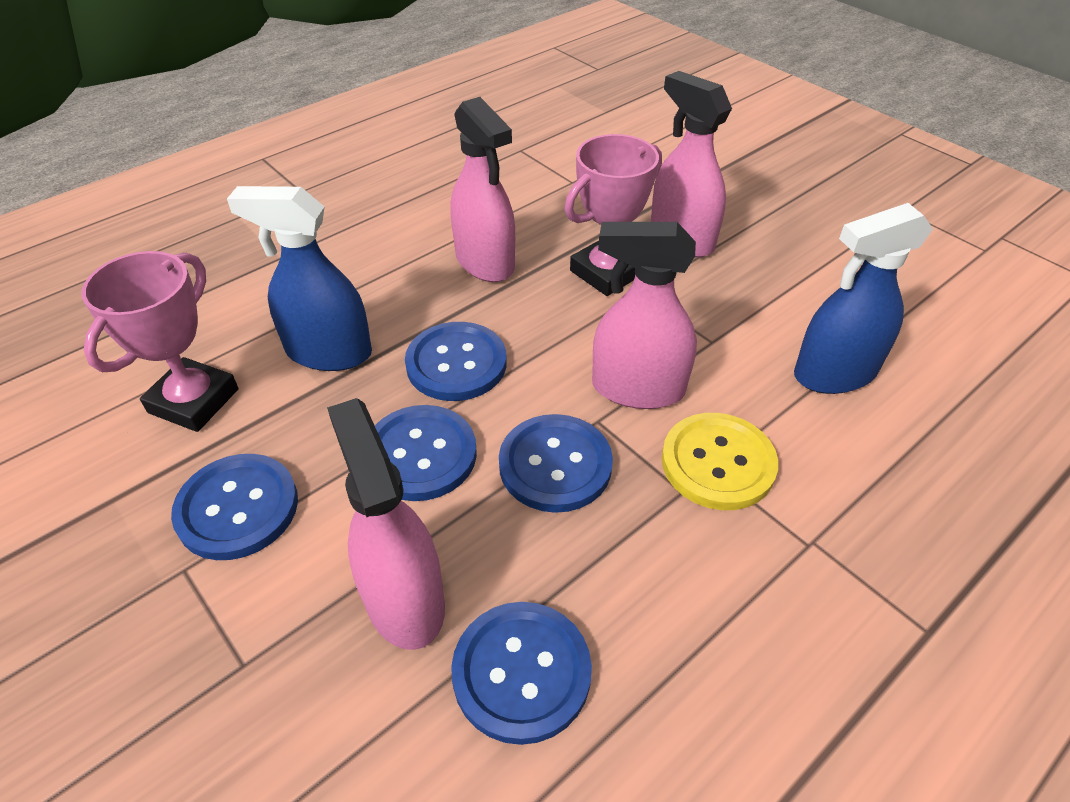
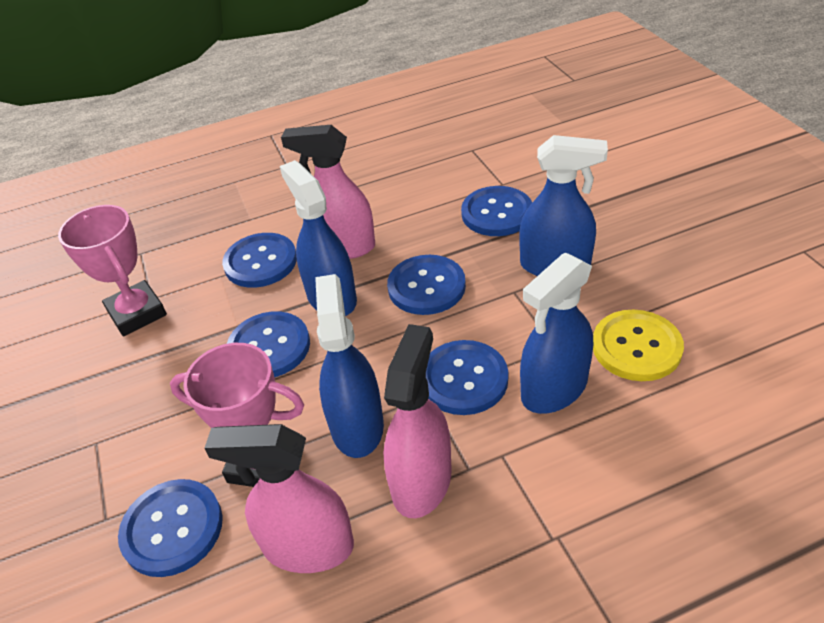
blue button: [171,454,298,560] [375,405,477,501] [405,322,507,401] [451,602,592,745] [499,414,613,513] = 5 -> [118,479,223,577] [222,233,297,288] [227,311,310,377] [387,255,466,315] [426,340,508,415] [461,186,532,236] = 6
blue spray bottle: [227,186,372,371] [794,203,933,394] = 2 -> [280,160,357,316] [315,274,384,458] [519,135,608,276] [520,253,593,414] = 4
pink spray bottle: [327,398,445,650] [450,97,515,282] [592,222,697,409] [651,71,732,258] = 4 -> [204,424,354,573] [281,125,375,259] [384,324,451,518] = 3

